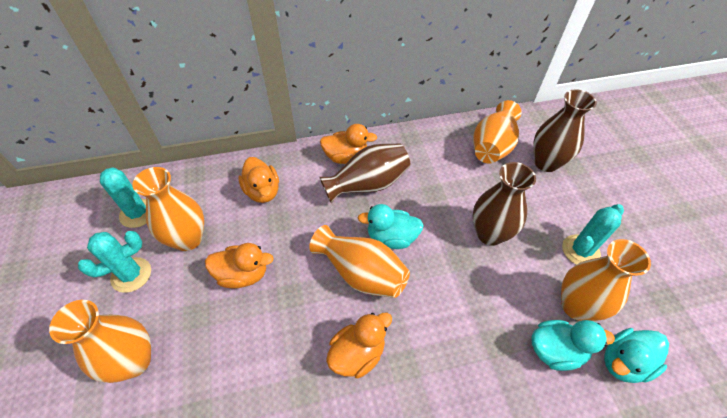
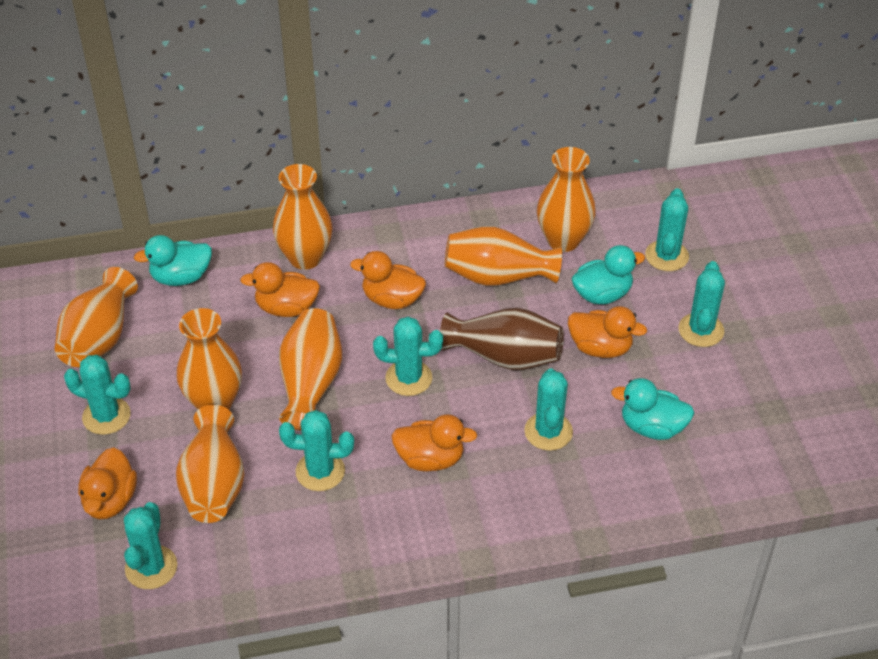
brown vase: [319,143,411,203] [473,162,536,246] [533,89,597,172] = 3 -> [440,308,564,370] = 1
orange duck: [205,243,273,288] [238,157,279,203] [320,124,377,164] [326,313,392,378] = 4 -> [78,447,137,519] [240,262,320,317] [350,251,426,309] [391,414,477,471] [568,306,647,358] = 5
orange vase: [49,300,151,383] [132,167,204,251] [309,225,410,298] [473,100,522,163] [561,239,651,321] = 5 -> [55,267,138,367] [176,405,244,523] [177,308,242,410] [273,164,332,270] [279,308,342,430] [445,226,562,286] [537,147,596,252] = 7
turquoise cactus: [78,231,151,293] [100,167,147,228] [562,204,624,265] = 3 -> [64,355,131,435] [124,502,177,589] [279,410,354,491] [373,316,443,396] [524,368,573,451] [645,188,689,271] [679,261,725,347] = 7

